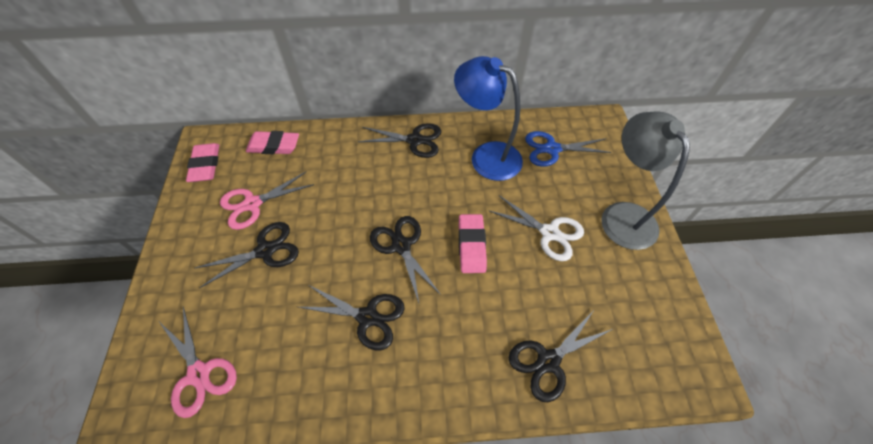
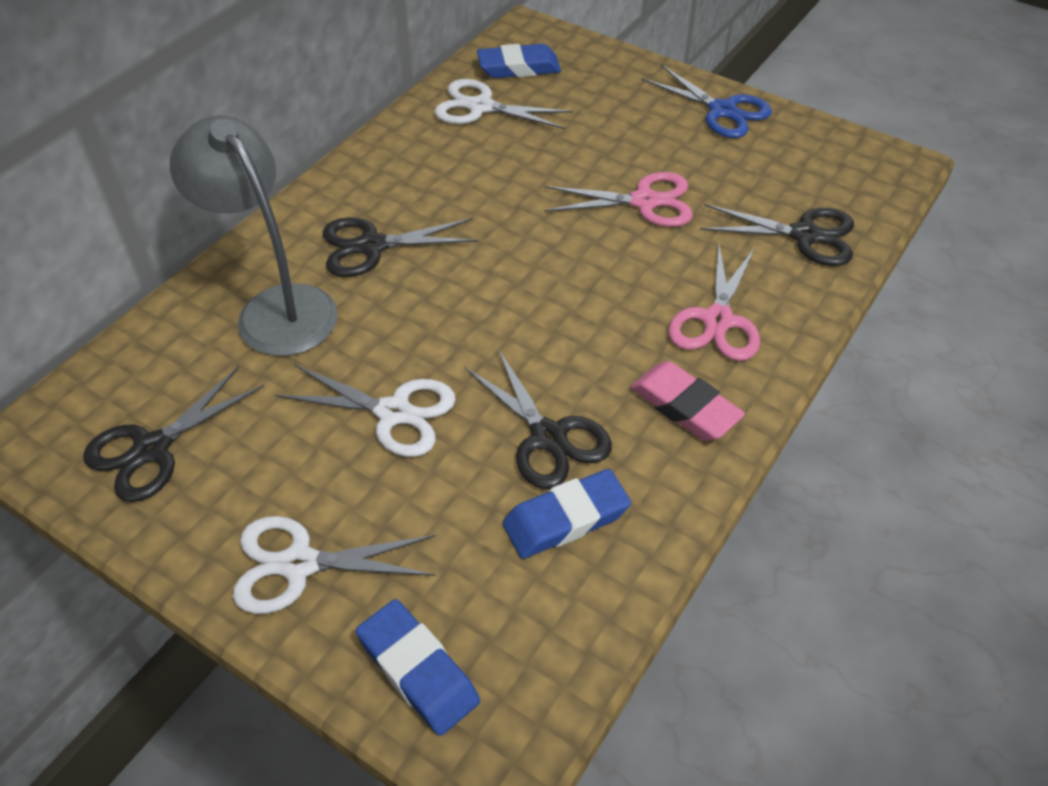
black scissors: [195,222,299,288] [299,284,405,350] [358,123,441,158] [370,216,442,306] [509,309,613,402] = 5 -> [83,366,264,502] [323,217,478,277] [464,349,612,489] [700,204,854,266] = 4
blue eraser: none = 0 -> [356,599,480,736] [477,44,561,78] [503,469,631,559] = 3
blue lamp: [454,56,523,181] = 1 -> none = 0
pink eraser: [186,143,219,182] [246,131,299,154] [459,214,487,273] = 3 -> [630,361,745,441] = 1
white scissors: [488,195,584,261] = 1 -> [233,516,435,614] [275,364,456,457] [434,79,573,129] = 3

